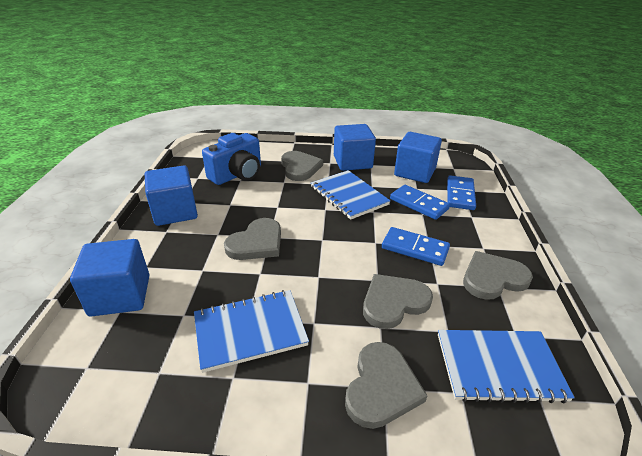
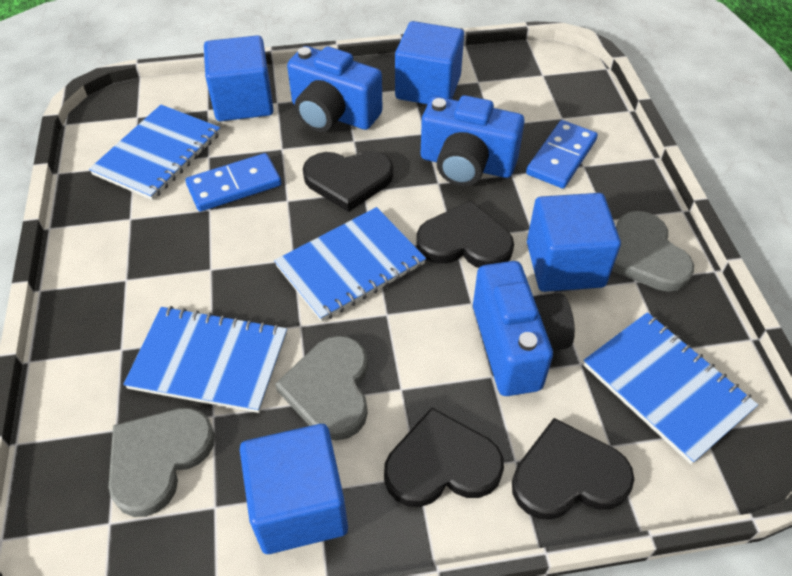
black heart: none = 0 -> [303,151,393,212] [384,408,504,507] [416,201,514,268] [512,418,635,520] = 4
blue camera: [202,133,261,185] = 1 -> [287,46,383,132] [421,95,525,186] [473,261,575,396] = 3
blue domino: [382,227,450,266] [390,185,450,220] [447,175,476,210] = 3 -> [186,153,281,212] [526,120,598,189] = 2
blue notebook: [194,290,309,373] [311,170,391,220] [438,330,575,403] = 3 -> [89,105,220,200] [123,306,287,413] [274,207,426,322] [583,312,758,464] = 4
grey heart: [224,218,281,260] [281,151,323,181] [345,342,428,429] [363,274,433,329] [463,251,533,300] = 5 -> [108,408,215,517] [275,336,368,441] [612,211,694,292] = 3

